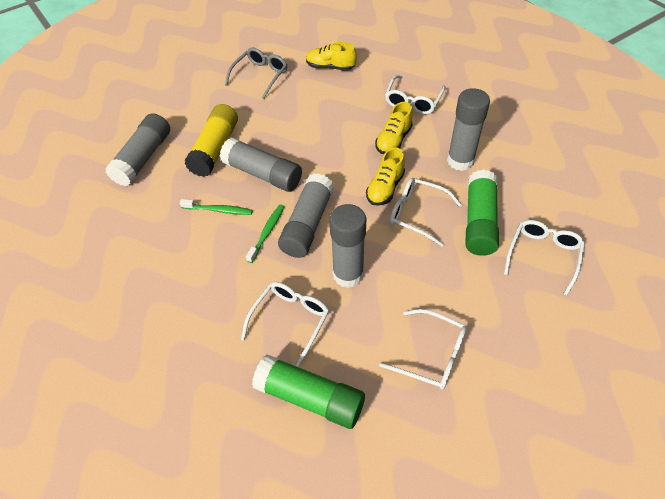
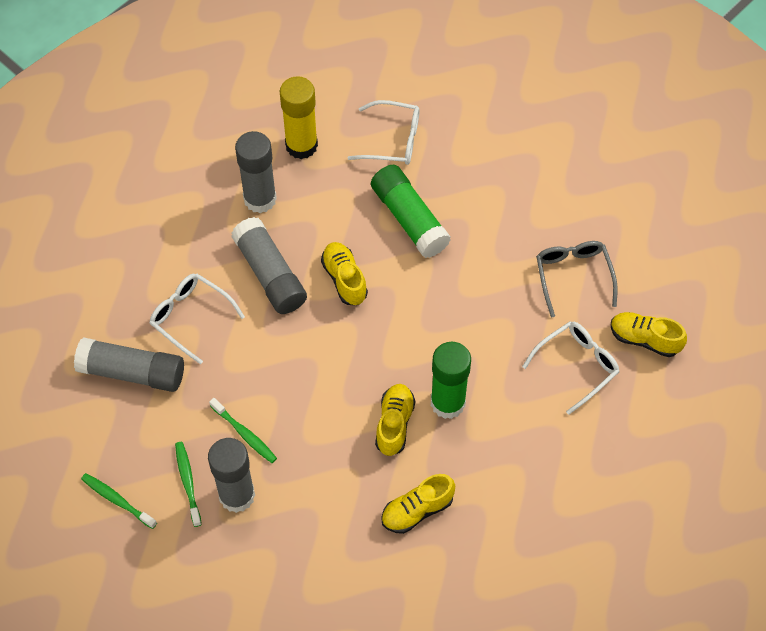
green toothbrush: [180,199,253,215] [246,205,284,263] = 2 -> [81,473,157,529] [175,442,202,527] [209,398,277,463] = 3
grey glue stick: [105,113,170,186] [220,137,302,192] [278,173,334,258] [330,204,366,288] [447,88,490,171] = 5 -> [74,337,184,392] [208,438,255,513] [231,217,307,314] [235,131,277,213] = 4
white glasses: [241,282,329,367] [379,309,467,389] [385,75,446,114] [390,178,462,247] [504,220,585,295] = 5 -> [150,273,245,364] [348,100,420,165] [522,321,620,415] = 3
yellow shoe: [306,42,357,71] [366,147,405,206] [375,102,413,154] = 3 -> [321,242,368,305] [375,384,415,456] [381,474,455,534] [611,312,687,357] = 4

